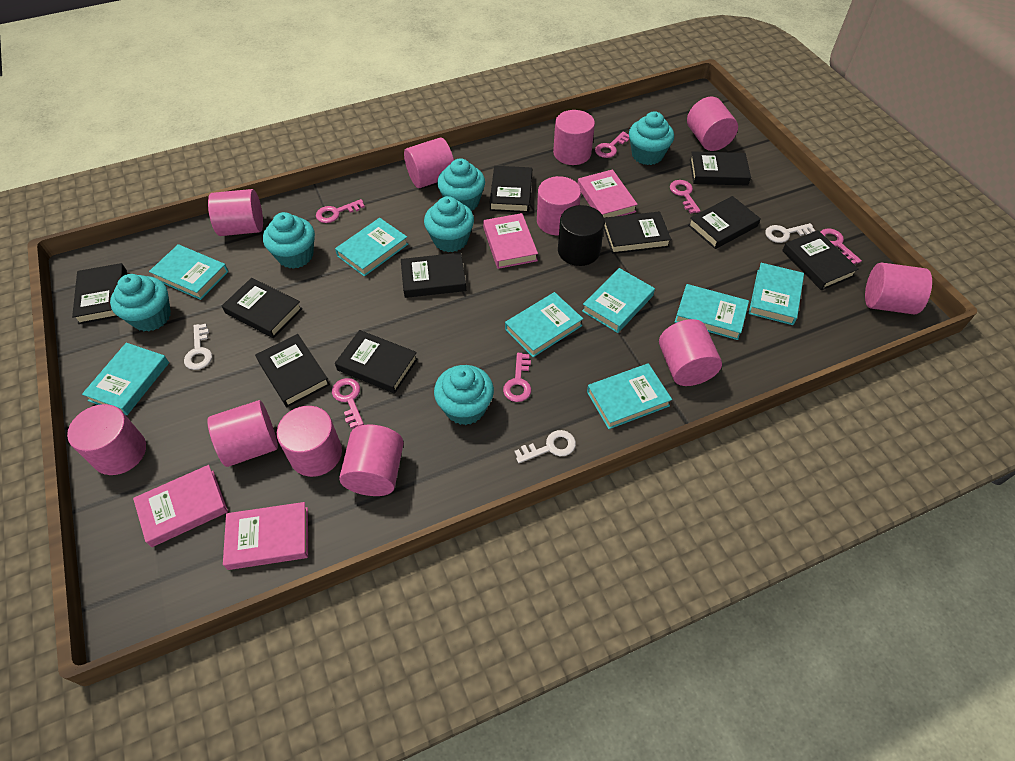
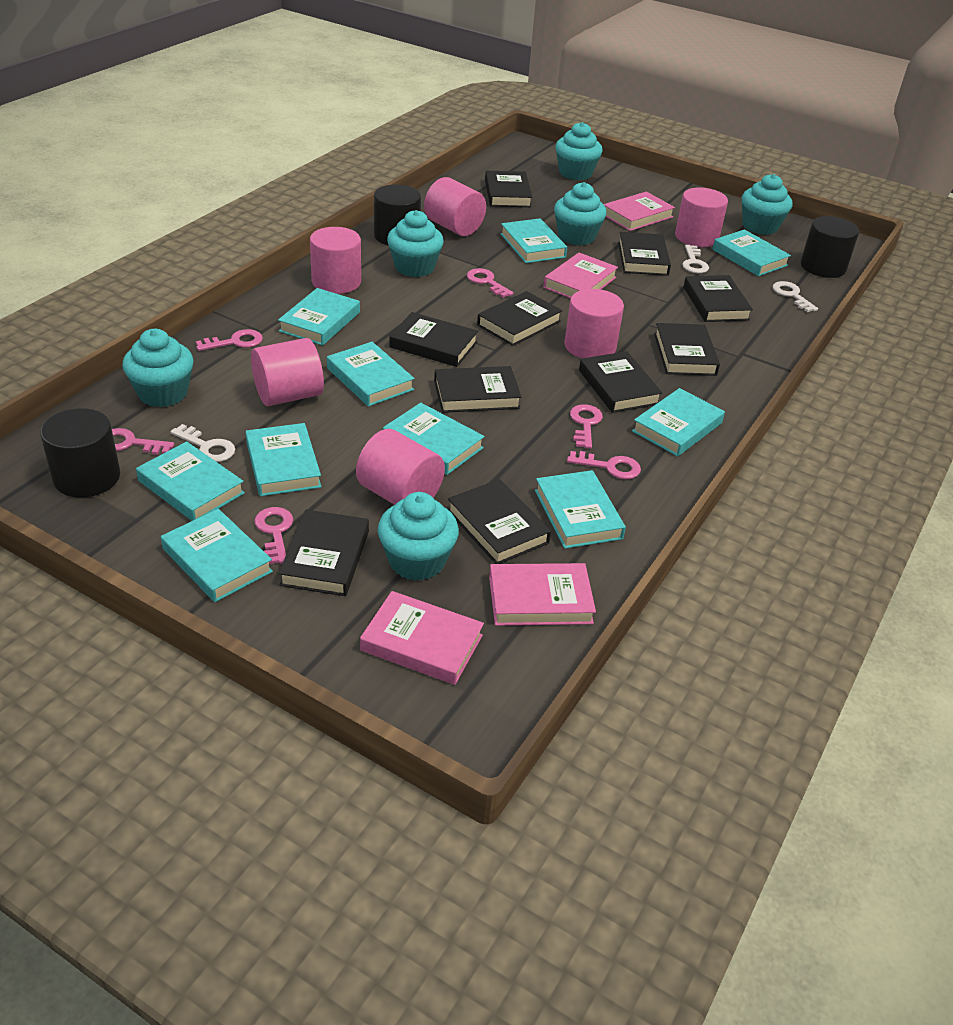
black cylinder: [558,205,605,266] = 1 -> [40,408,120,497] [374,185,421,246] [801,216,859,278] = 3
pink cylinder: [67,404,146,475] [207,400,278,467] [208,189,263,236] [277,406,342,477] [339,424,404,496] [404,137,454,188] [537,176,581,235] [553,110,595,165] [659,319,722,386] [687,97,738,151] [865,262,932,314] = 11 -> [251,338,324,406] [310,227,361,294] [356,429,445,505] [424,177,486,236] [564,289,624,358] [675,187,728,247] = 6
turquoise book: [82,343,169,415] [149,244,229,300] [335,218,408,277] [505,292,583,357] [582,268,655,333] [587,363,672,429] [675,284,749,340] [749,263,804,325] = 8 -> [136,441,245,521] [161,509,273,602] [246,423,322,496] [278,288,360,346] [327,342,415,407] [383,403,485,475] [500,218,567,263] [535,470,626,549] [632,388,725,456] [712,229,791,276] = 10

